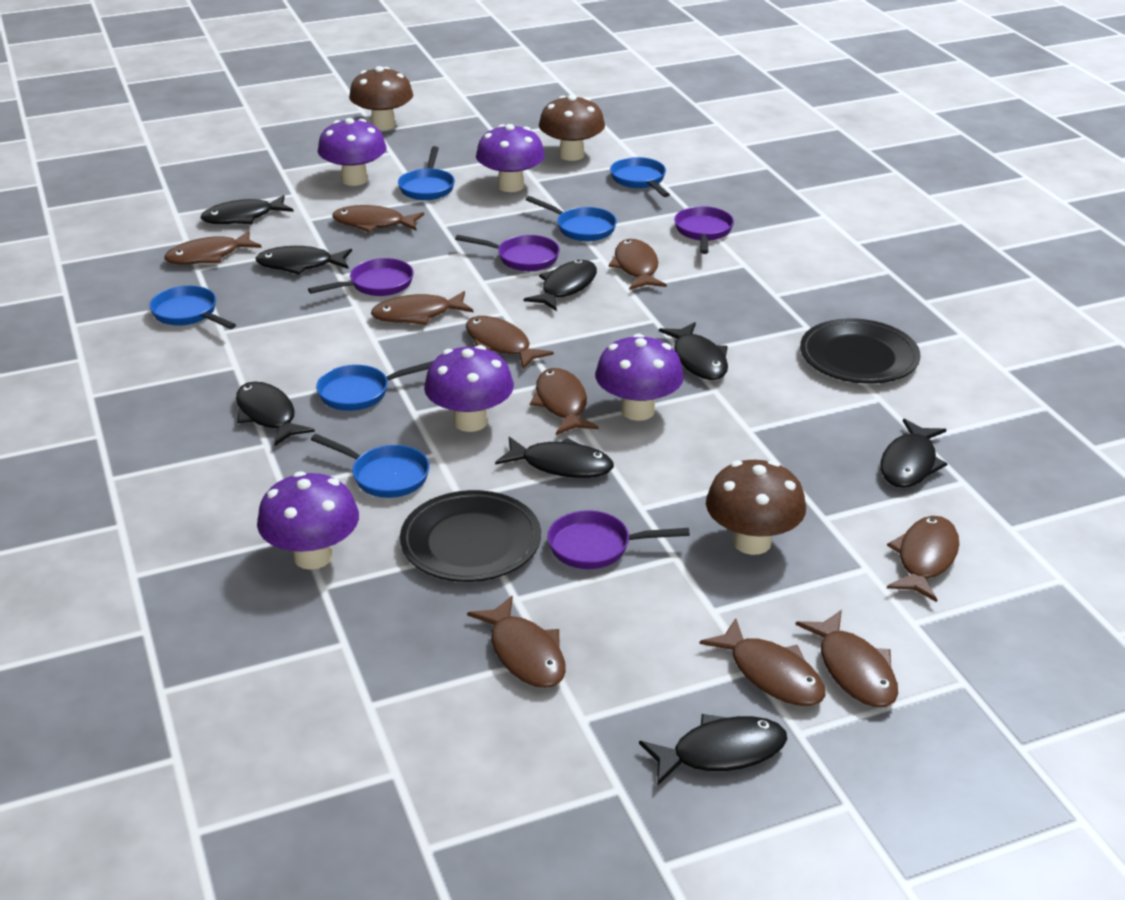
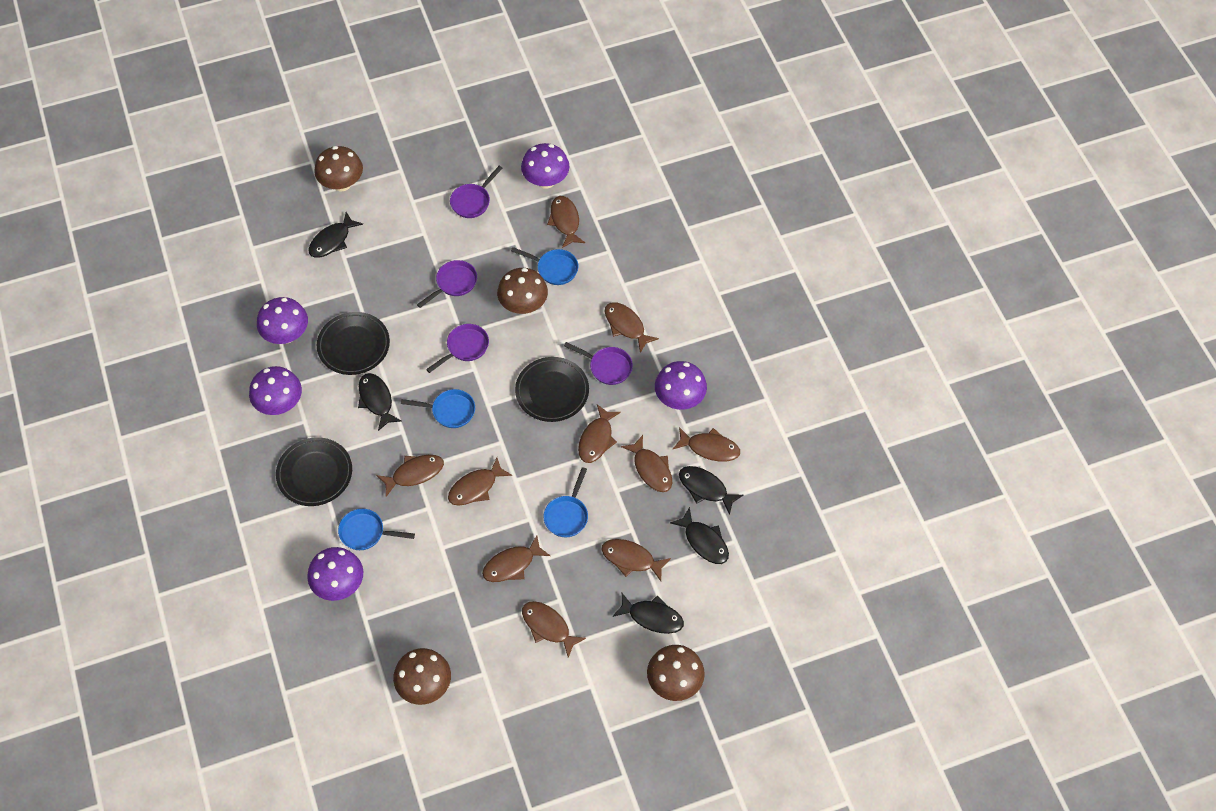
black fish: [201,195,294,224] [236,381,315,446] [255,246,352,275] [495,437,614,478] [524,260,597,311] [639,714,787,786] [659,322,728,380] [881,419,948,488] = 8 -> [309,212,363,258] [358,373,402,431] [612,593,684,634] [670,507,729,564] [679,466,744,515] = 5
black plate: [400,490,541,582] [800,318,920,384] = 2 -> [276,437,352,506] [317,312,390,375] [515,357,589,422] = 3
blue pan: [150,286,236,329] [311,434,430,498] [316,361,433,411] [398,146,455,200] [525,196,617,241] [610,157,670,197] = 6 -> [338,509,415,550] [401,389,475,428] [511,247,579,285] [543,467,588,537] = 4
brown mushroom: [349,66,413,130] [539,95,605,161] [706,460,806,555] = 3 -> [314,146,363,191] [393,648,451,705] [497,268,548,314] [647,645,705,701] = 4

